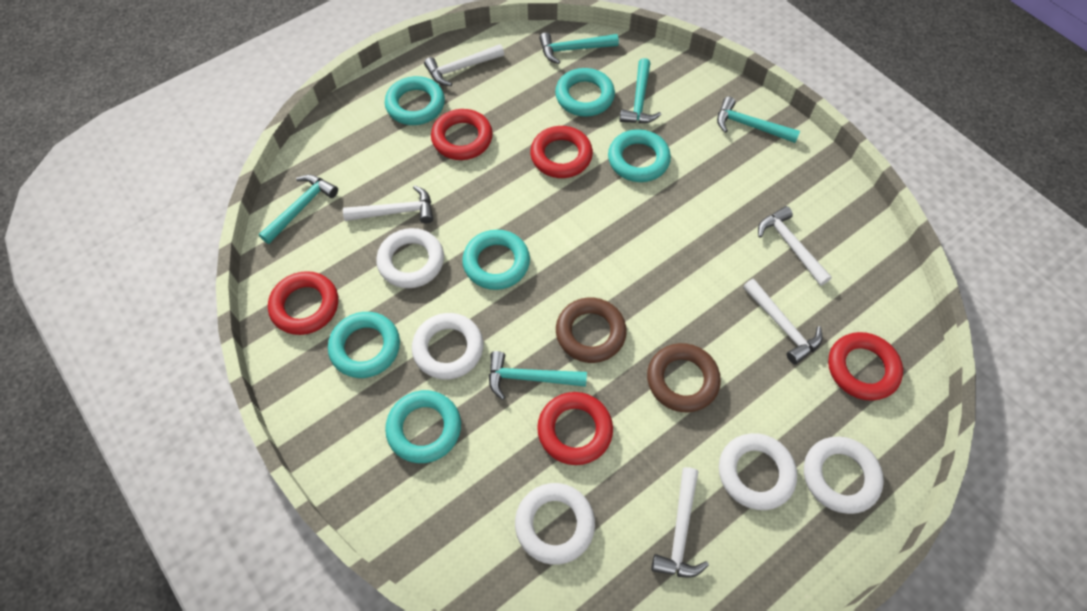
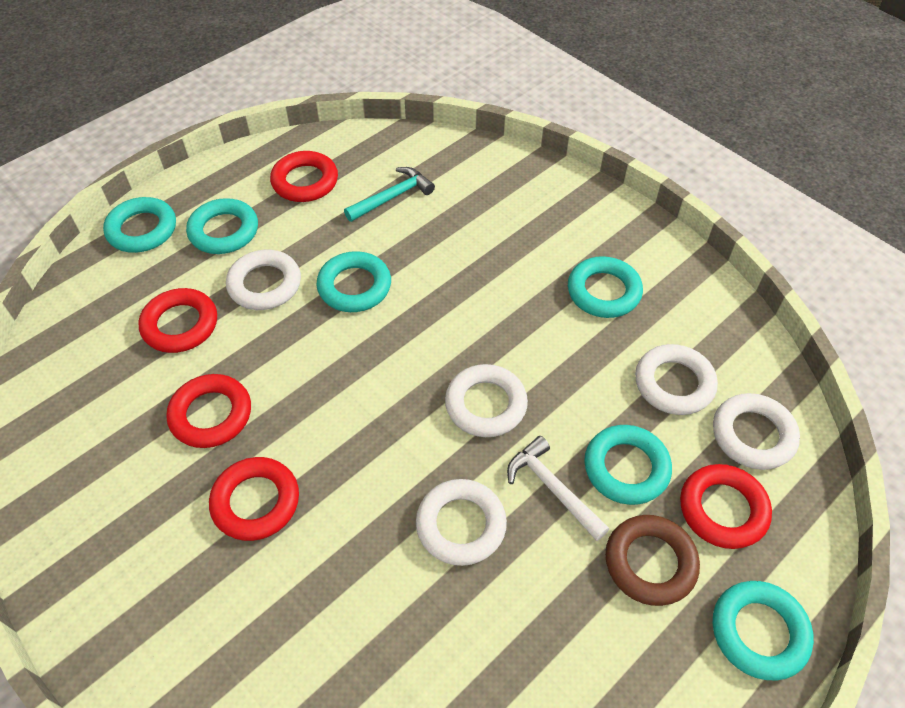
brown ring: [556,298,627,363] [647,343,721,412] = 2 -> [605,515,700,606] = 1
turquoise hammer: [259,175,338,244] [489,351,587,400] [539,32,619,64] [619,58,661,123] [717,97,800,143] = 5 -> [344,167,435,222] = 1
white hammer: [343,185,433,223] [424,44,504,86] [651,467,709,578] [743,279,823,364] [758,206,832,286] = 5 -> [507,436,609,541] = 1

